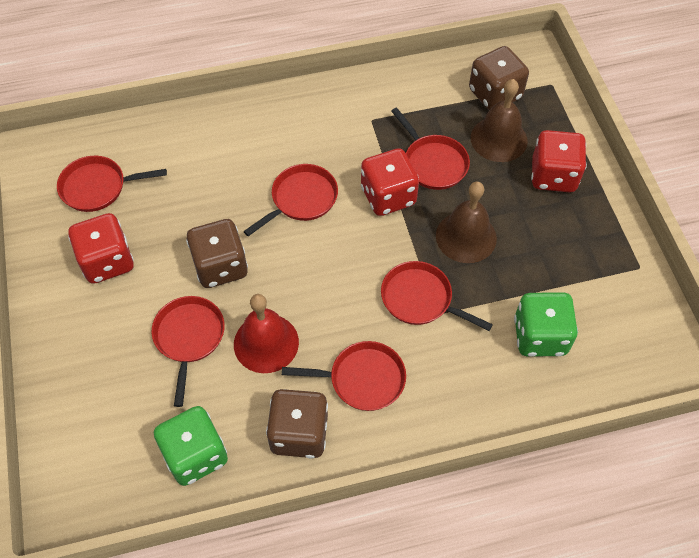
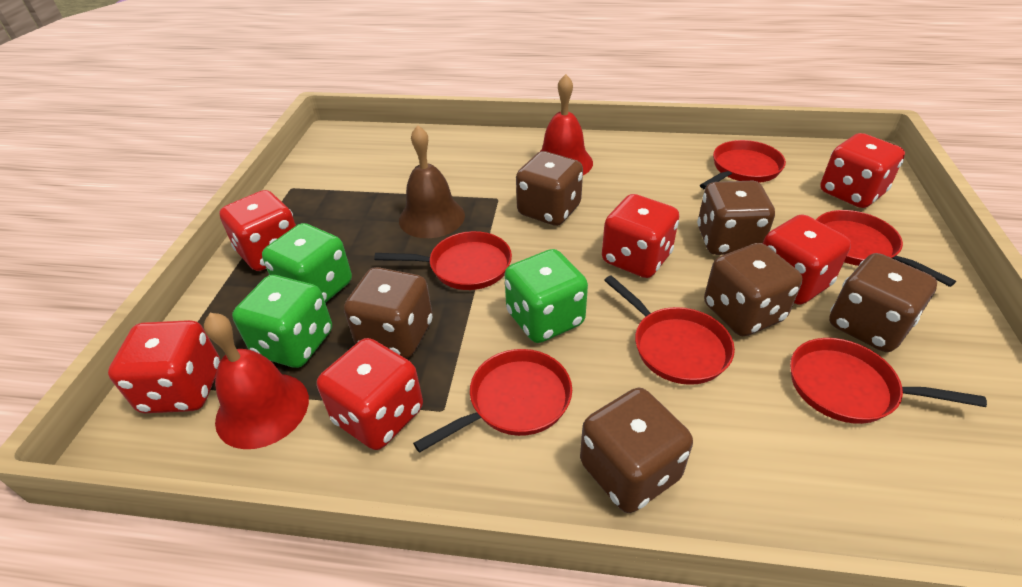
brown bell: [436,182,497,263] [471,79,528,162] = 2 -> [399,125,465,238] = 1
brown dice: [186,219,248,288] [266,389,328,459] [469,46,529,110] = 3 -> [344,267,433,358] [516,151,583,226] [580,388,693,513] [697,181,775,255] [704,243,803,336] [829,253,937,352] = 6
green dice: [154,406,228,486] [514,292,578,357] = 2 -> [232,275,332,368] [262,223,352,303] [504,249,588,343] = 3
red bell: [234,294,299,373] = 1 -> [204,313,309,449] [540,74,593,175] = 2
red dice: [68,213,134,284] [361,148,419,216] [531,130,587,192] = 3 -> [108,320,220,413] [219,190,296,271] [317,338,423,450] [602,194,679,278] [763,214,851,305] [820,133,905,208] = 6

